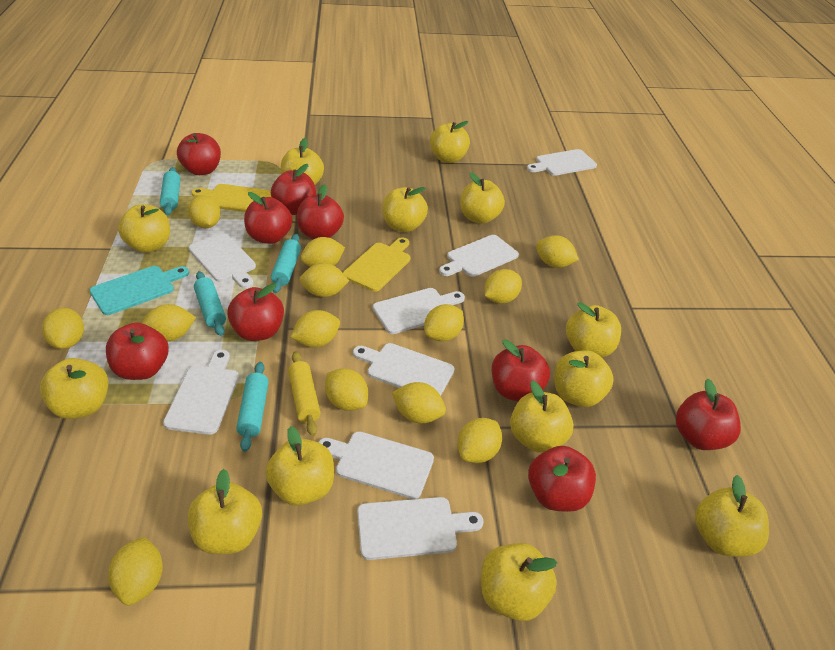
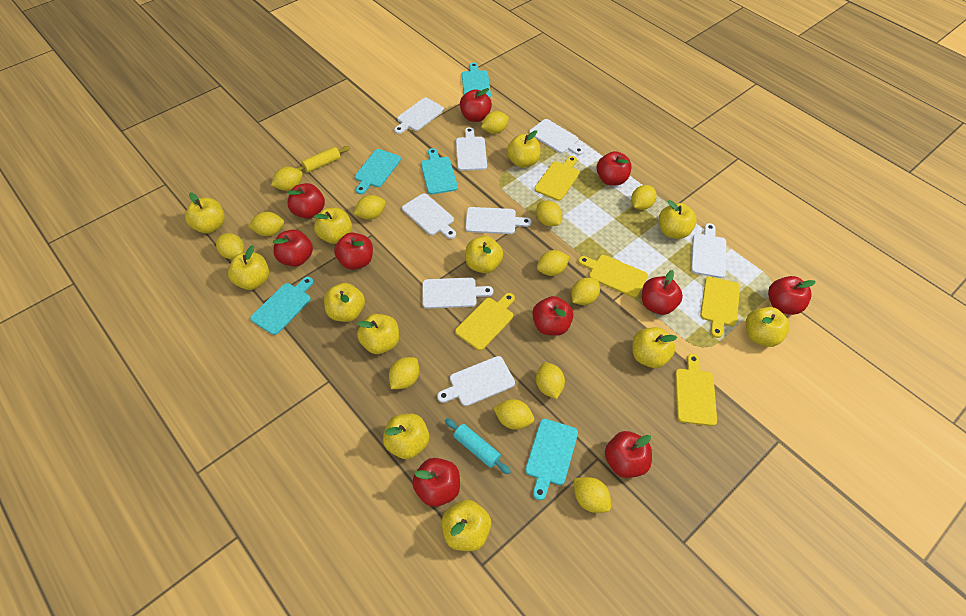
red apple: [106,323,169,380] [177,133,221,175] [227,283,284,341] [244,192,292,244] [271,164,316,215] [297,184,344,239] [492,339,550,401] [528,446,596,512] [676,379,741,450] = 9 -> [273,230,313,267] [287,183,325,219] [334,233,373,270] [412,458,460,507] [460,88,492,122] [532,296,574,336] [597,151,632,185] [605,431,652,478] [642,270,683,315] [768,276,816,315] = 10
turquoise cutting board: [90,266,189,315] = 1 -> [250,277,313,335] [355,149,401,194] [421,148,458,194] [462,63,491,98] [525,419,578,500] = 5
turquoise rolling pin: [160,167,181,215] [194,271,226,336] [236,362,269,452] [271,234,301,293] = 4 -> [445,418,511,474] = 1
yellow apple: [40,358,109,419] [118,205,170,253] [188,469,262,554] [266,426,334,506] [281,138,324,185] [382,187,428,232] [430,121,470,163] [460,172,505,224] [481,543,557,621] [510,380,574,453] [554,350,614,407] [566,302,621,358] [695,475,769,557] = 13 -> [185,193,225,233] [228,245,269,290] [314,208,352,244] [324,283,365,322] [357,314,399,354] [383,413,429,459] [442,500,491,551] [465,236,503,273] [507,130,541,168] [632,327,677,368] [659,200,697,239] [746,307,790,347] = 12
yellow cutting board: [191,184,271,212] [343,237,411,292] = 2 -> [455,293,515,351] [534,156,580,201] [578,255,648,298] [675,354,717,426] [700,276,740,338] = 5

